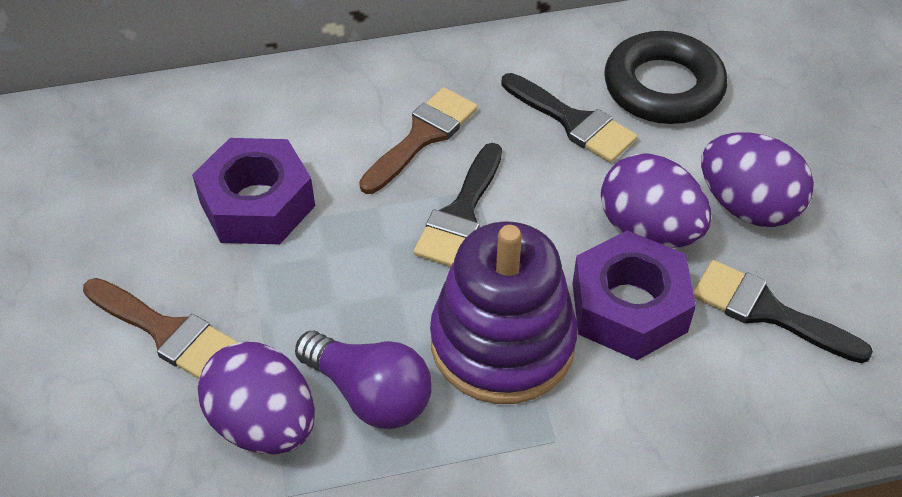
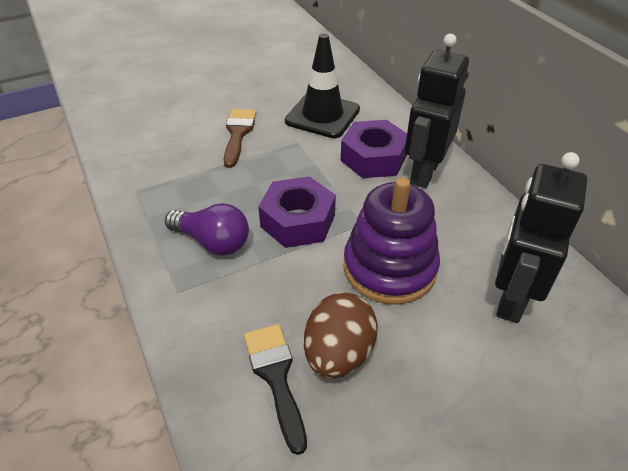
black brush: [413,143,502,267] [501,73,637,163] [693,260,873,363] = 3 -> [244,324,307,455] = 1
black ring: [604,31,727,124] = 1 -> none = 0
black robot: none = 0 -> [405,34,469,188] [495,152,587,323] = 2
black traffic cone: none = 0 -> [285,34,360,138] = 1
brown brush: [83,278,237,379] [359,87,478,194] = 2 -> [224,109,256,168] = 1
brown egg: none = 0 -> [304,292,378,379] = 1
purple egg: [198,342,315,455] [601,153,711,248] [701,132,814,227] = 3 -> none = 0

